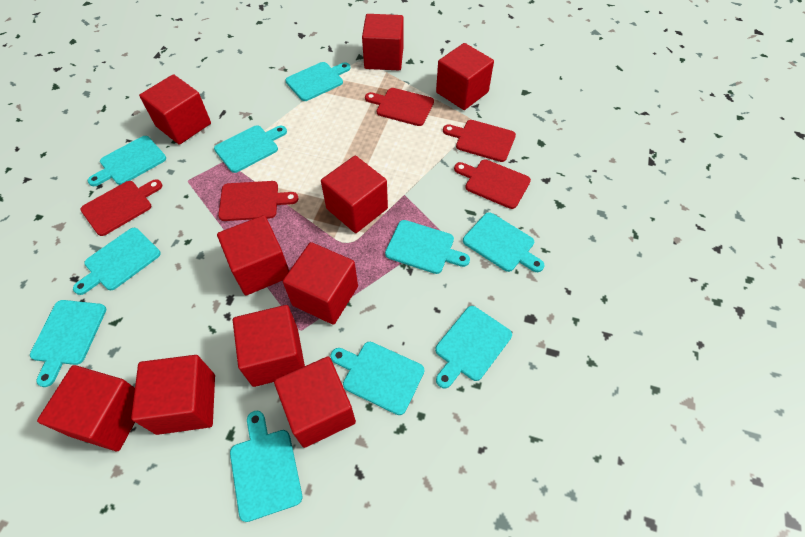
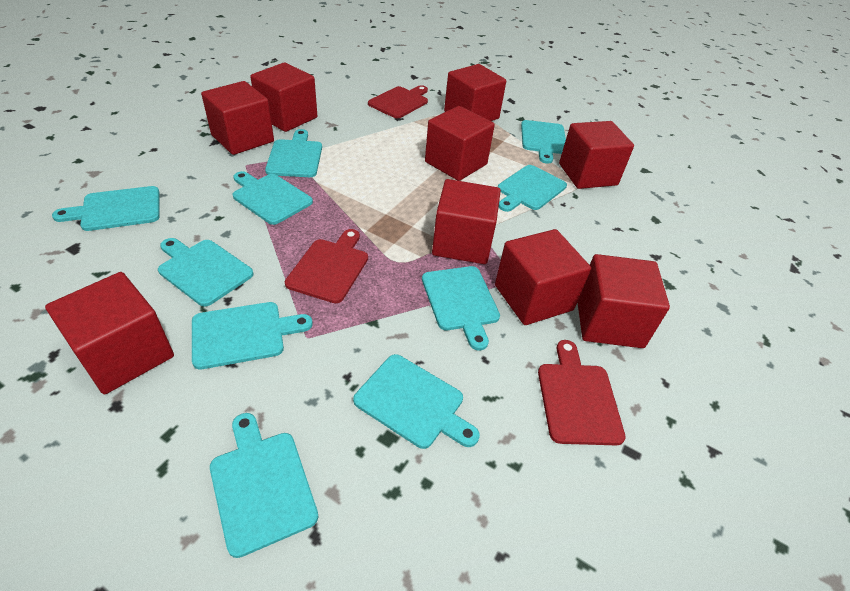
red cube: [37,365,135,451] [131,355,215,435] [139,74,211,145] [217,215,289,295] [233,305,305,387] [274,356,356,448] [283,242,358,325] [321,156,388,233] [362,14,404,70] [436,43,494,110] = 10 -> [45,272,174,394] [201,81,274,155] [250,62,317,132] [425,106,495,181] [432,179,501,264] [444,64,506,121] [495,229,591,325] [559,121,634,189] [577,254,670,348] = 9
red cutting board: [80,179,162,236] [218,181,299,221] [365,88,434,126] [443,120,516,162] [454,159,531,209] = 5 -> [285,229,368,303] [368,85,428,118] [538,340,626,445] = 3

